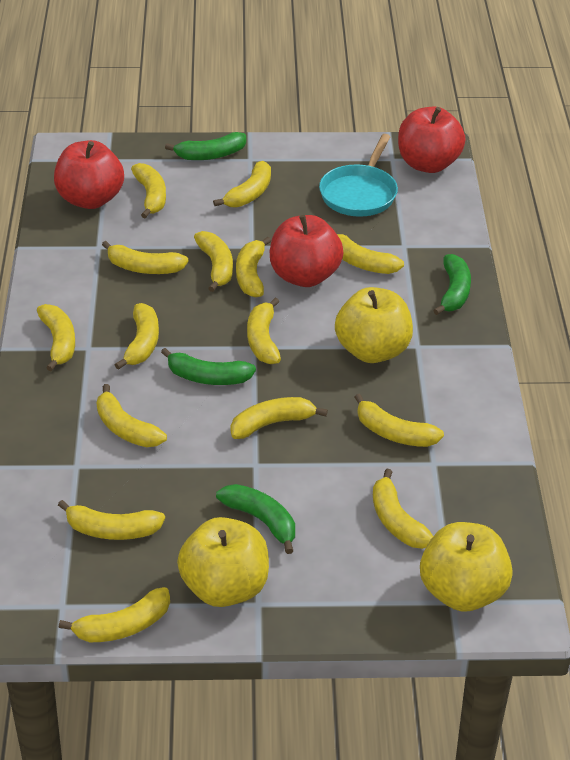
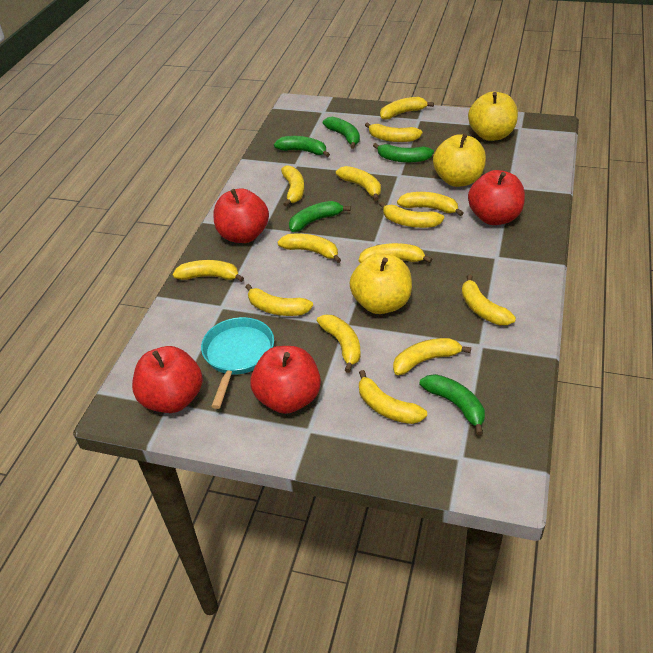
green banana: [161,348,256,385] [165,132,246,160] [216,484,295,554] [433,254,471,315] = 4 -> [274,136,330,157] [289,201,351,232] [323,117,360,149] [373,143,434,163] [420,374,485,435] = 5
red apple: [54,140,124,209] [270,215,343,287] [398,107,466,173] = 3 -> [132,346,203,413] [214,188,269,243] [250,346,321,414] [468,170,525,225] = 4
yellow banana: [37,304,75,371] [58,500,165,540] [59,587,170,642] [97,384,167,447] [102,241,189,274] [115,303,159,370] [131,163,166,218] [194,231,233,292] [213,161,271,207] [231,397,328,439] [236,237,271,297] [247,298,281,364] [332,228,404,274] [354,393,444,447] [373,469,433,549] = 15 -> [173,260,244,282] [245,284,313,316] [277,234,341,263] [281,165,304,207] [317,315,361,373] [336,166,381,201] [359,243,432,263] [359,370,427,424] [365,122,423,142] [379,202,444,228] [380,97,434,119] [393,338,471,375] [397,192,463,216] [462,274,516,325] = 14

